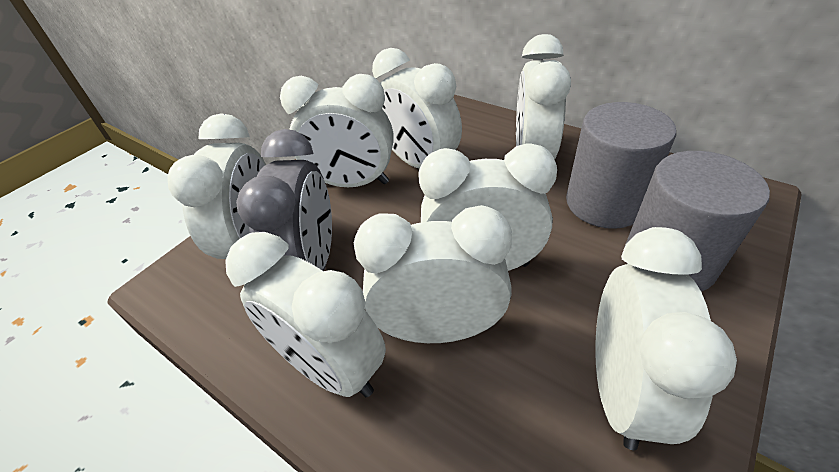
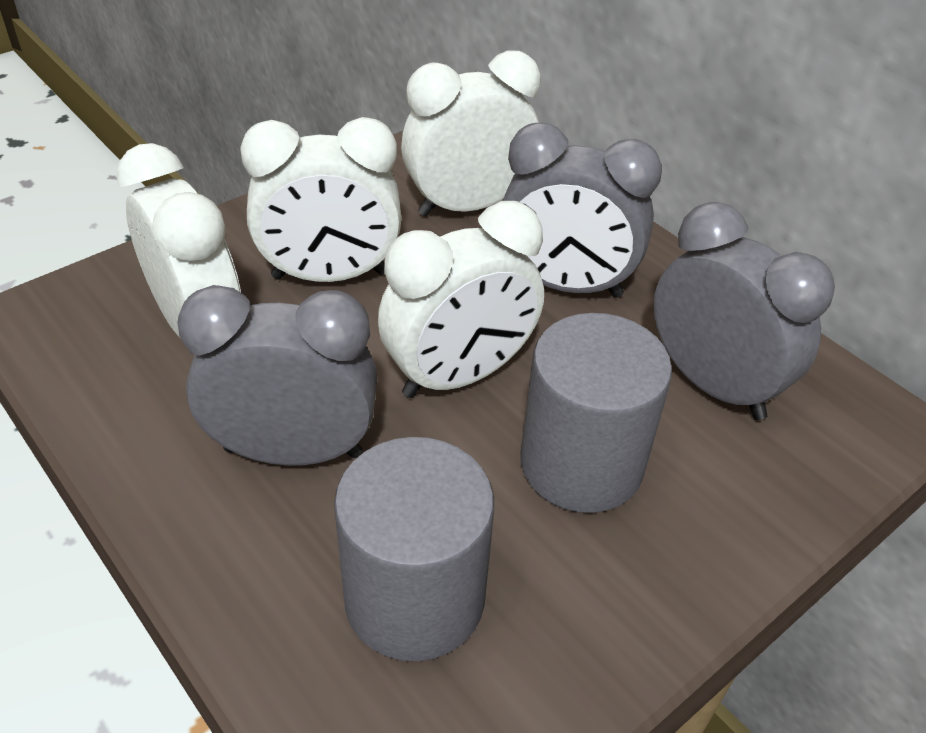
grey clock: [236,129,332,271] = 1 -> [178,285,378,466] [503,123,662,298] [654,202,835,420] = 3
white clock: [167,113,266,259] [225,232,386,397] [280,74,394,187] [354,205,512,343] [372,48,462,168] [418,143,557,271] [516,34,571,160] [595,227,737,450] = 8 -> [116,143,241,337] [240,117,401,282] [378,201,544,398] [401,51,540,217] = 4

